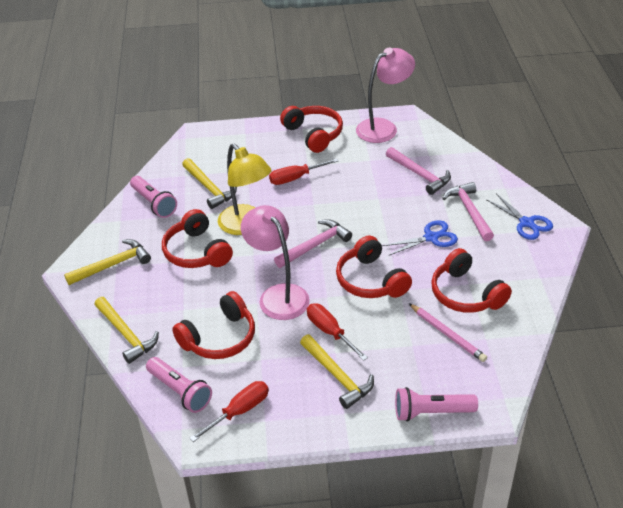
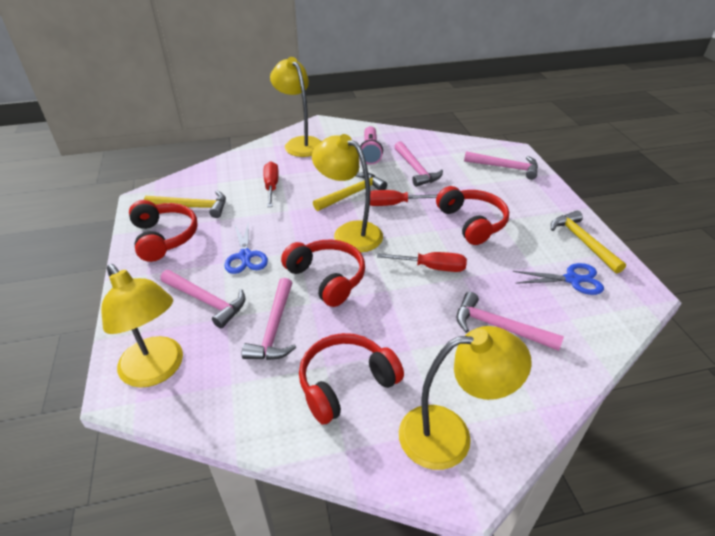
pink flashlight: [130,176,177,218] [146,357,212,413] [395,387,478,422] = 3 -> [360,126,383,164] = 1
pink hammer: [274,219,352,268] [386,147,451,195] [442,182,494,241] = 3 -> [160,270,245,328] [242,278,296,360] [394,141,443,187] [457,292,564,351] [464,151,538,180] = 5
pink lamp: [241,205,310,320] [356,47,415,143] = 2 -> none = 0
pink pencil: [409,303,487,362] = 1 -> none = 0
red headphones: [162,209,233,268] [172,291,255,359] [280,106,343,153] [336,236,412,298] [431,248,512,313] = 5 -> [129,200,198,262] [281,239,365,307] [299,333,404,424] [436,186,509,245] = 4
yellow hammer: [64,239,151,285] [94,297,159,364] [182,158,237,209] [300,335,374,409] = 4 -> [144,191,226,218] [313,172,387,211] [551,211,626,273] = 3
yellow lamp: [218,143,271,235] = 1 -> [101,264,183,387] [270,57,322,157] [312,134,383,253] [399,326,532,470] = 4

